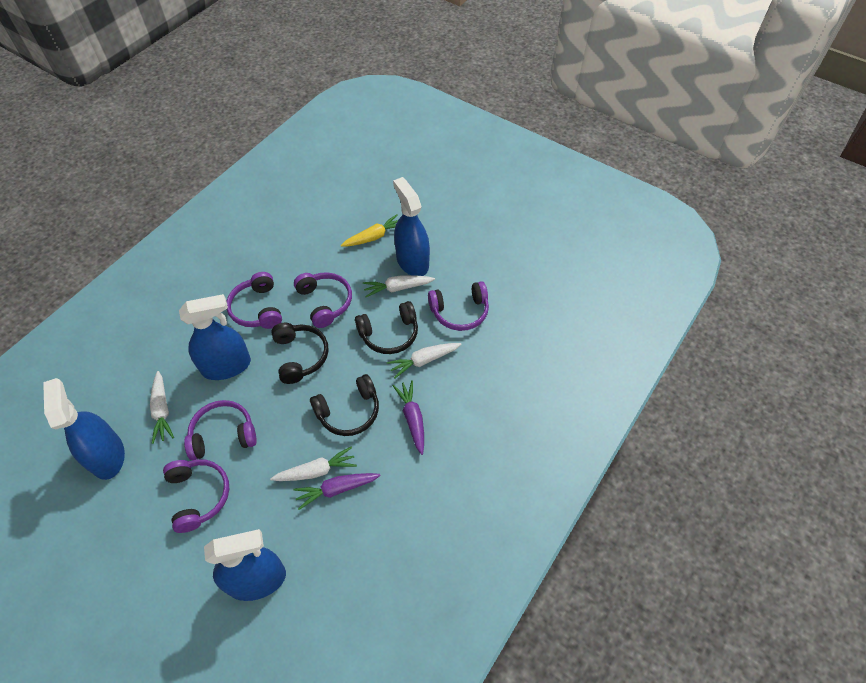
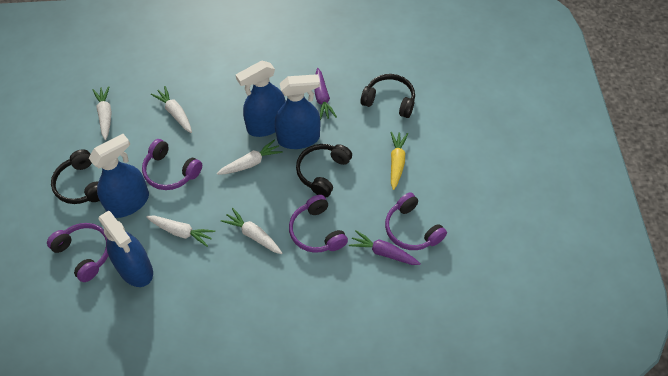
purple headphones: [163,459,229,533] [184,400,257,460] [227,272,282,329] [294,272,352,328] [428,281,489,331] = 5 -> [47,223,109,282] [142,139,202,190] [289,195,348,253] [385,192,447,250] = 4
white carrot: [150,371,174,444] [270,447,357,481] [363,275,435,297] [387,343,462,379] = 4 -> [92,86,112,140] [146,216,215,247] [151,86,192,133] [217,139,283,175] [221,208,282,254] = 5

